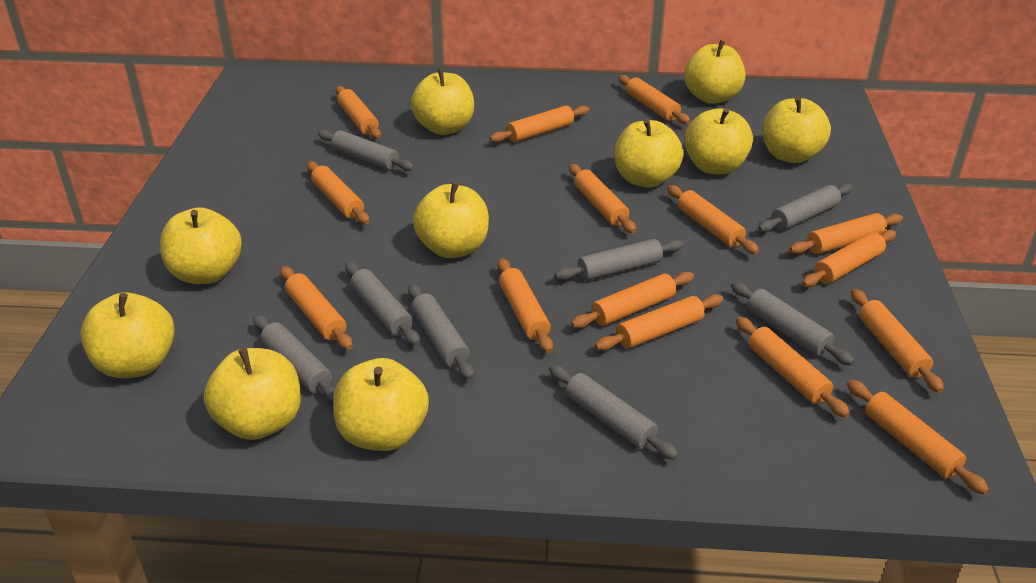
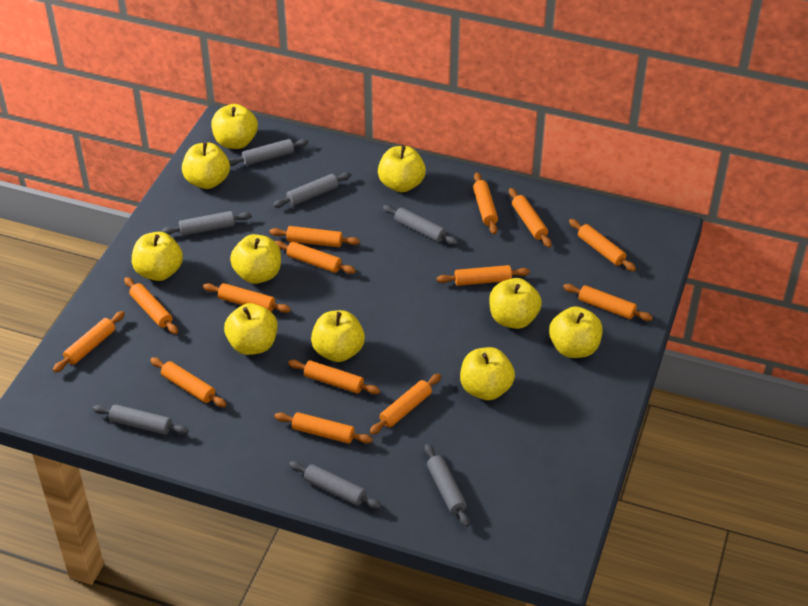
grey rolling pin: [253,315,336,402] [318,130,414,171] [345,262,420,346] [408,284,474,380] [549,365,679,460] [554,239,684,281] [731,282,855,366] [758,184,853,232] = 8 -> [92,404,189,435] [162,211,252,236] [229,139,309,166] [273,172,351,208] [289,461,381,509] [383,205,458,245] [425,444,470,527] = 7
orange rolling pin: [280,266,353,350] [307,161,370,224] [336,86,381,139] [490,106,590,143] [498,258,553,353] [569,164,636,233] [571,272,694,328] [595,294,724,351] [618,75,690,124] [667,185,759,254] [736,317,850,418] [789,213,903,254] [802,230,896,287] [847,380,989,495] [851,289,944,393] = 15 -> [53,311,125,372] [124,277,178,334] [150,357,227,407] [203,283,291,313] [270,226,360,247] [274,412,373,444] [275,241,356,274] [288,360,380,394] [369,374,441,435] [437,265,530,286] [473,172,498,234] [509,188,552,248] [563,284,653,321] [569,219,636,271] = 14

